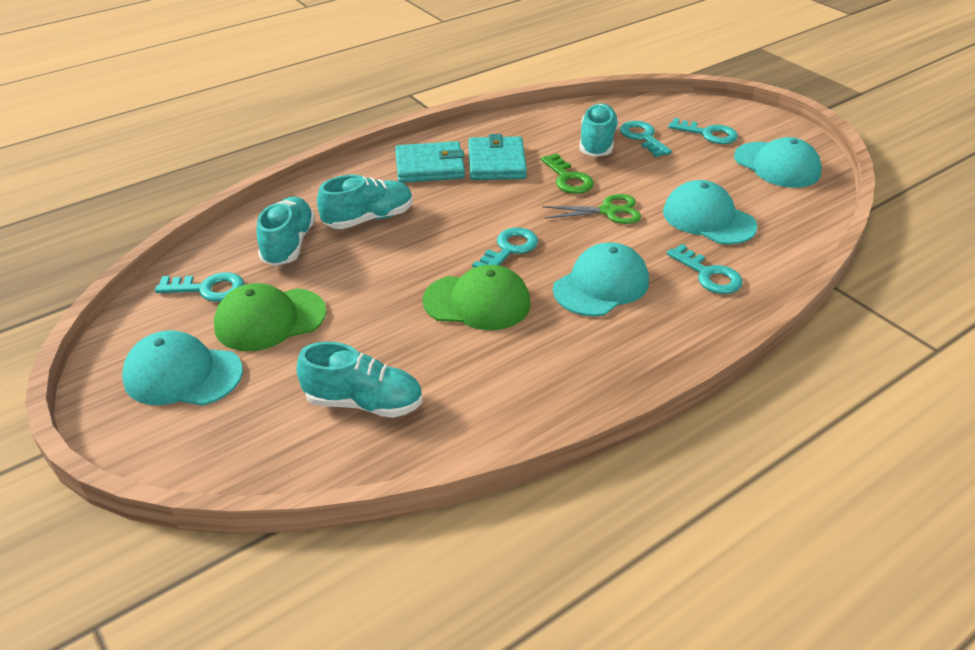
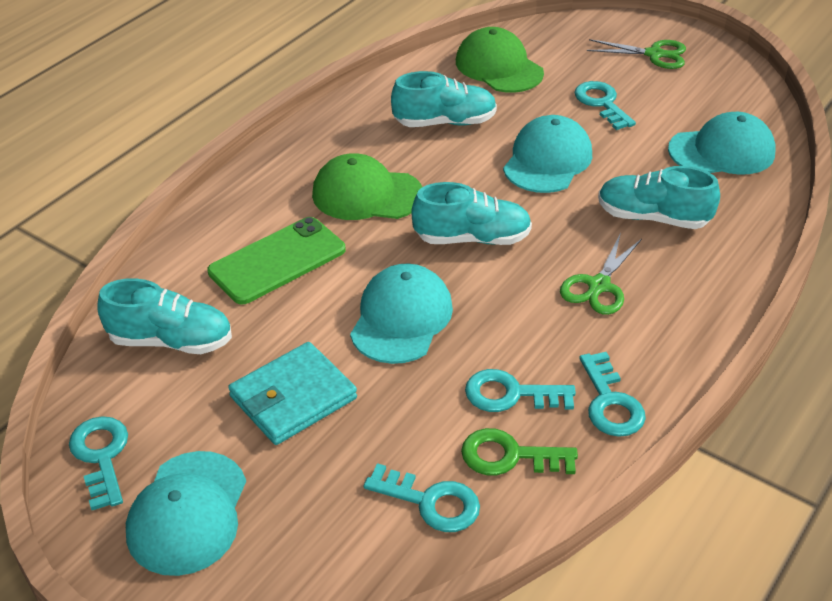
green phone: none = 0 -> [207,217,346,304] = 1
green scissors: [542,194,641,224] = 1 -> [560,233,642,315] [587,39,686,69] = 2
turquoise wallet: [395,141,465,183] [468,134,527,180] = 2 -> [228,342,357,445] = 1

